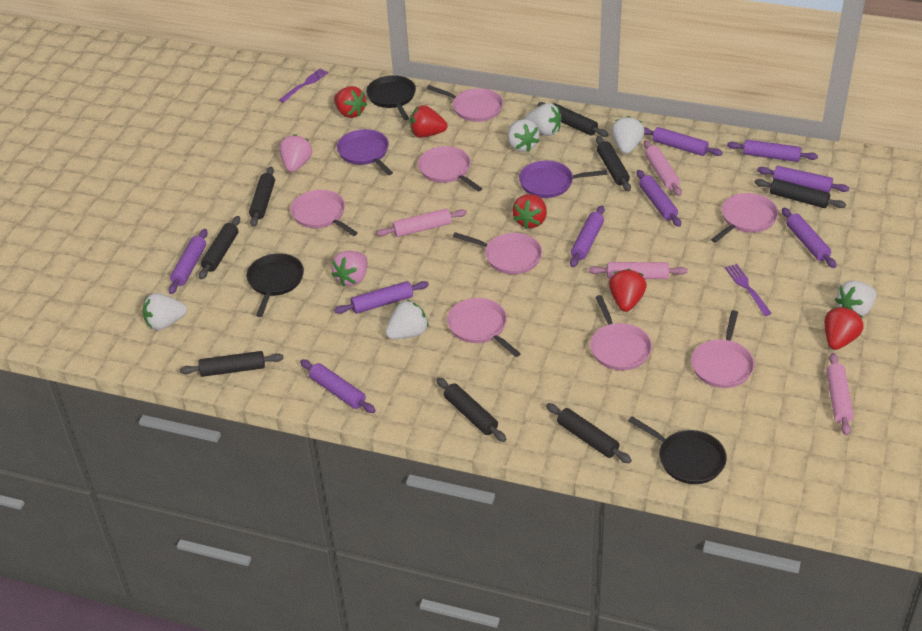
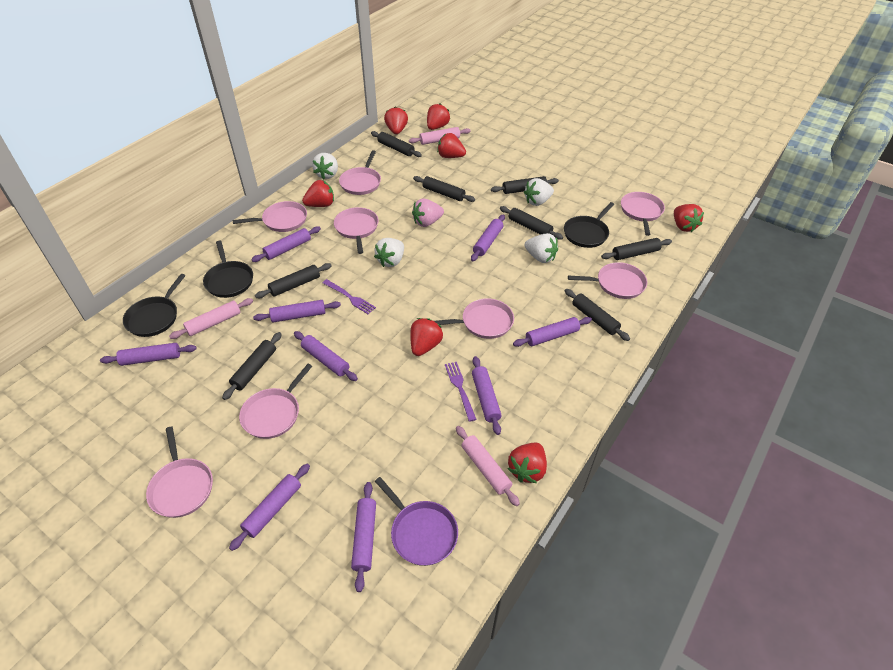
pink rolling pin: [377,209,467,237] [589,262,687,279] [644,140,682,196] [826,353,854,435] = 4 -> [169,298,253,339] [409,127,471,145] [456,426,520,506] = 3
pink strawberry: [279,134,312,172] [332,251,367,286] = 2 -> [412,198,444,227] = 1
purple pan: [337,129,393,175] [519,161,607,198] = 2 -> [375,477,458,566] = 1
red strawberry: [334,86,367,118] [410,105,447,138] [512,194,547,229] [609,269,647,312] [824,307,864,350] = 5 -> [302,180,334,207] [384,106,408,134] [410,318,443,356] [427,104,450,130] [437,133,466,158] [508,443,547,483] [674,204,704,232] = 7
white strawberry: [143,293,187,330] [385,300,429,339] [508,119,539,152] [524,103,562,136] [611,116,645,154] [835,280,877,317] = 6 -> [312,153,338,179] [374,238,404,267] [524,178,554,206] [525,233,558,263] = 4

